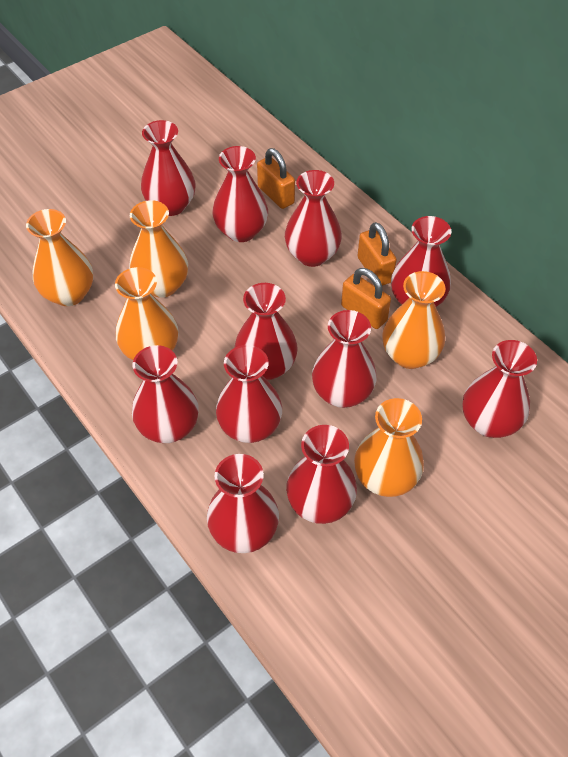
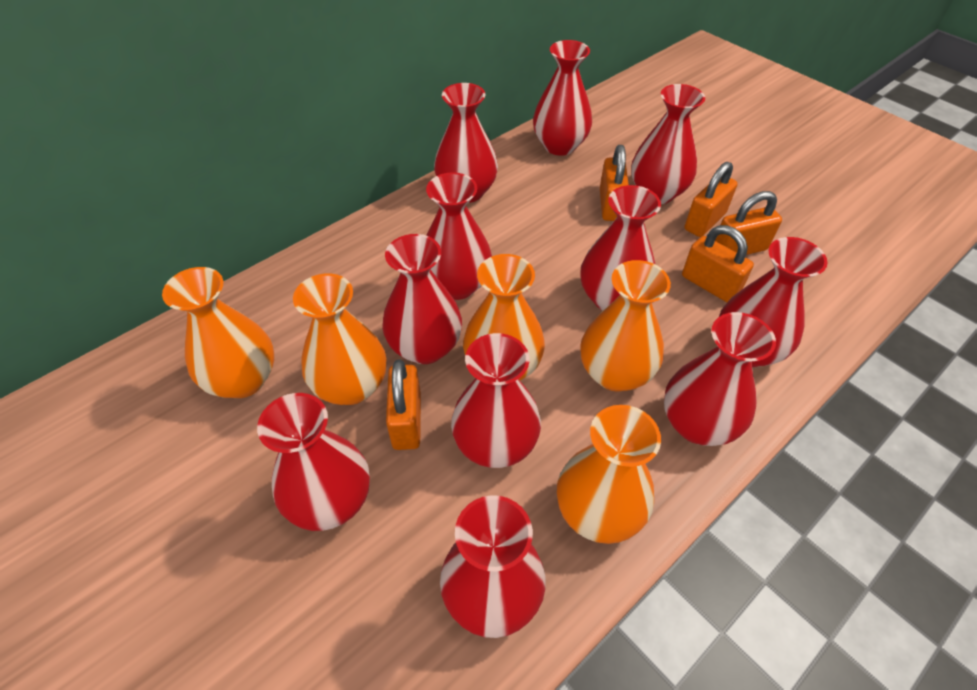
orange padlock: [257,148,295,209] [341,268,391,329] [357,222,397,286] = 3 -> [386,360,421,450] [600,145,629,221] [682,225,754,302] [685,162,738,237] [715,191,782,255] = 5

